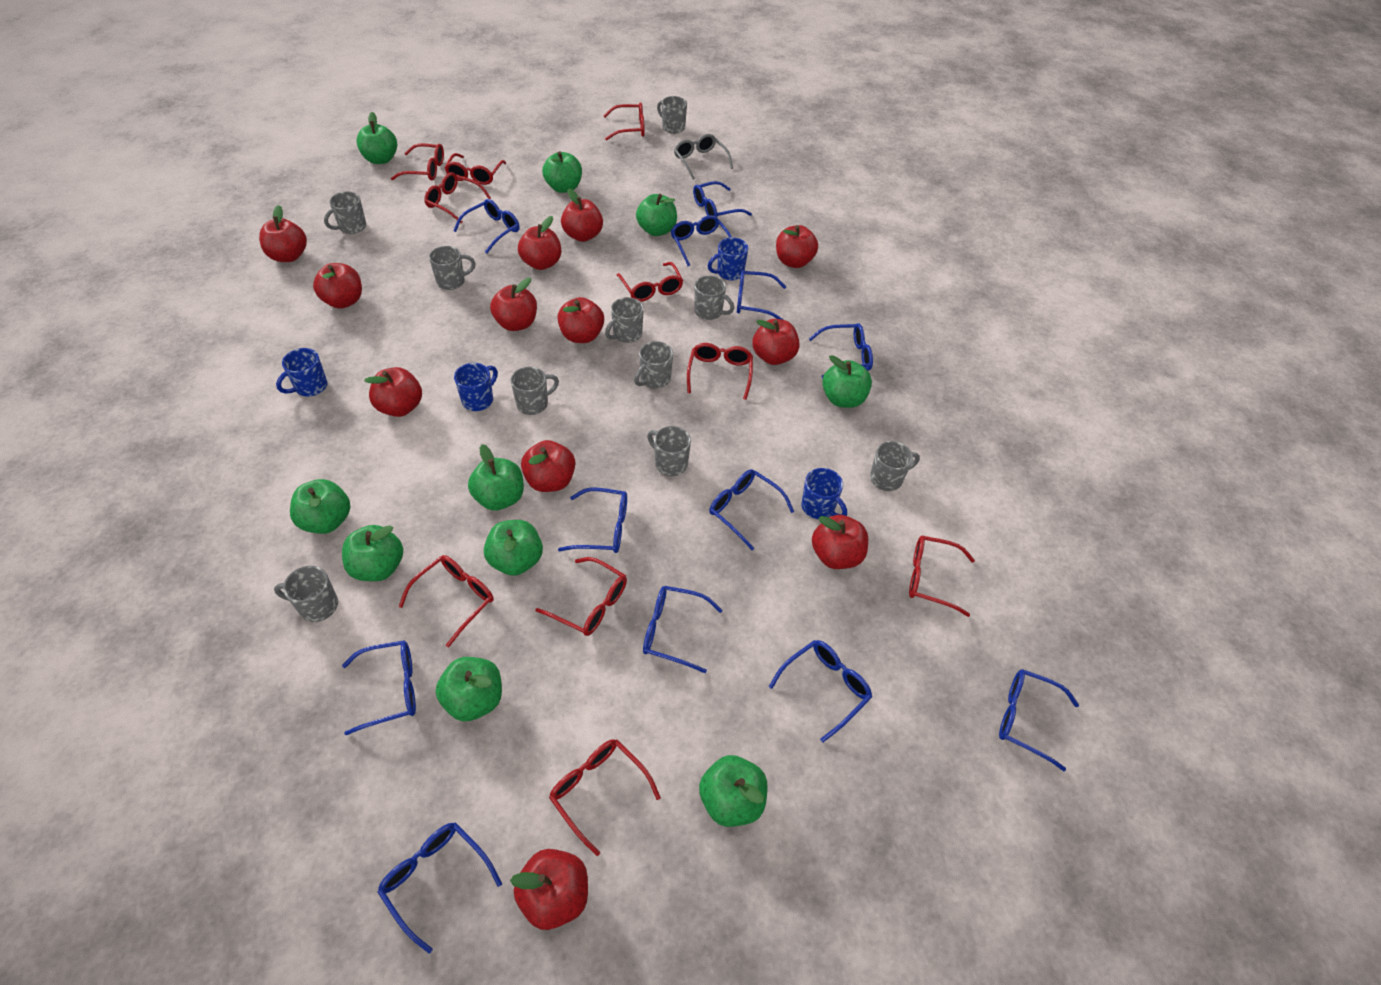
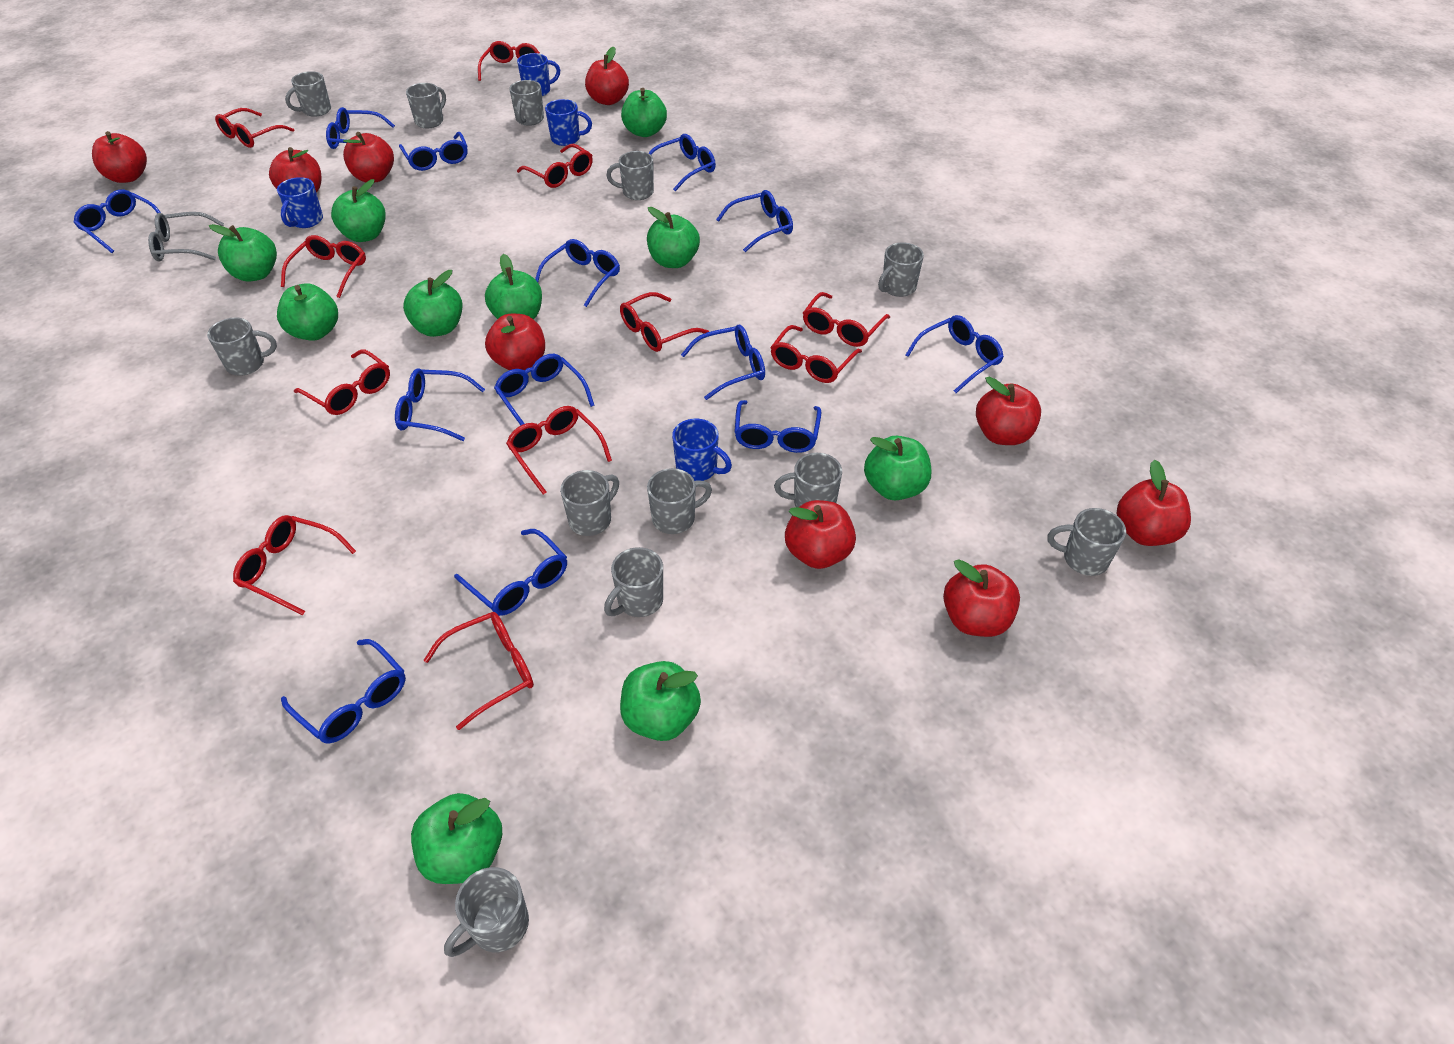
blue glasses: [342,640,416,735] [377,822,502,953] [453,199,520,253] [558,488,627,553] [643,586,723,673] [671,215,732,266] [693,181,752,217] [709,469,794,550] [737,270,786,320] [769,640,872,742] [809,323,873,378] [999,669,1079,771] = 12 -> [73,190,161,253] [281,639,406,744] [326,107,395,149] [395,368,485,441] [399,132,468,171] [454,529,567,616] [494,354,594,425] [535,239,620,307] [649,134,716,191] [681,325,765,400] [716,190,793,252] [734,400,821,453] [906,315,1004,393] = 13
grey mug: [274,566,338,622] [324,192,366,234] [429,246,476,290] [510,366,559,415] [605,297,644,343] [634,341,673,388] [647,426,691,476] [657,96,687,134] [694,276,734,320] [870,441,920,491] = 10 -> [207,317,277,376] [285,71,331,117] [406,83,446,128] [444,867,529,957] [509,80,544,126] [560,470,619,536] [604,547,663,617] [606,151,654,200] [647,468,712,534] [774,453,842,507] [878,242,924,297] [1048,508,1126,576] = 12
red apple: [259,205,307,262] [313,263,362,309] [364,367,422,417] [490,278,537,331] [510,849,588,930] [518,216,561,270] [521,440,575,492] [557,297,604,343] [561,188,603,242] [752,319,800,365] [776,225,818,268] [812,515,868,569] = 12 -> [92,131,147,183] [269,147,322,193] [343,132,394,183] [485,314,545,370] [585,47,629,105] [785,500,856,569] [943,559,1020,637] [976,377,1041,445] [1117,459,1191,546] = 9
red glasses: [391,143,444,181] [398,555,494,647] [424,172,491,224] [444,153,506,185] [535,557,627,636] [549,739,661,856] [604,102,645,141] [616,262,683,302] [687,343,753,400] [909,536,975,617] = 10 -> [215,108,294,148] [233,515,356,615] [281,235,366,298] [294,349,390,415] [424,612,534,730] [478,41,540,81] [506,406,612,495] [517,144,593,188] [620,292,709,352] [770,325,862,383] [803,292,890,347] = 11

